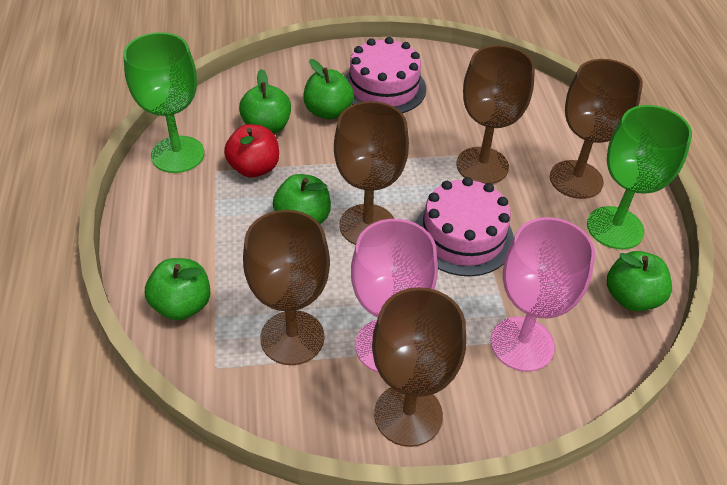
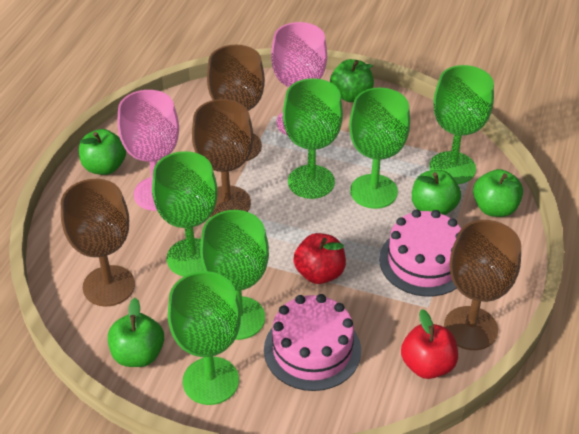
brown goblet: [243,210,330,365] [334,101,409,245] [372,287,466,447] [456,45,535,184] [550,59,643,199] = 5 -> [61,179,135,306] [192,99,253,217] [207,45,265,161] [444,220,521,350] = 4
green goblet: [123,32,204,173] [587,105,692,249] = 2 -> [152,151,217,277] [168,271,241,405] [200,210,269,340] [283,78,343,199] [349,88,410,209] [429,65,494,184] = 6
red apple: [224,124,279,177] = 1 -> [293,233,346,284] [401,309,458,379] = 2

